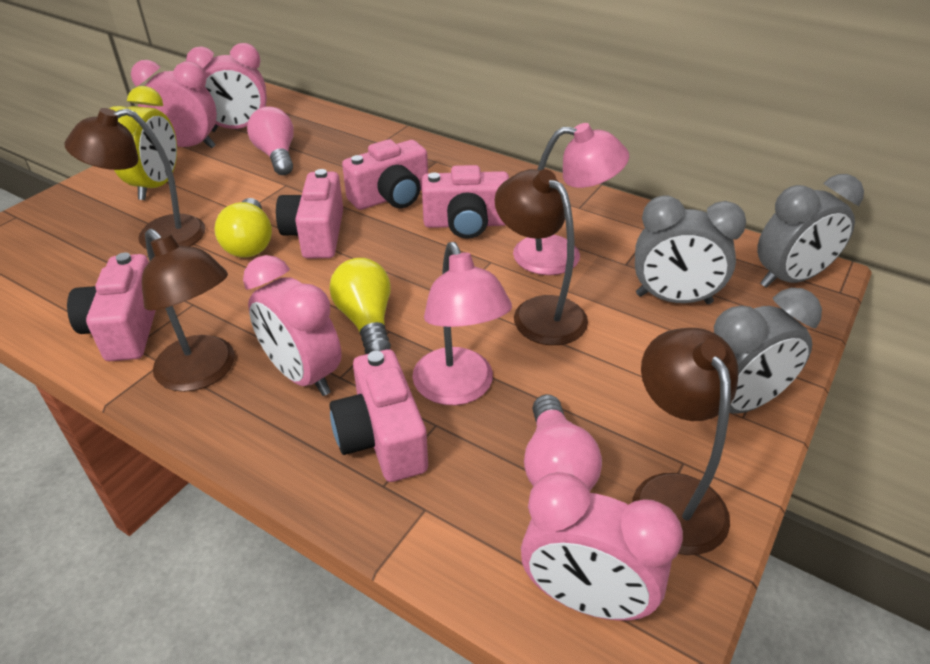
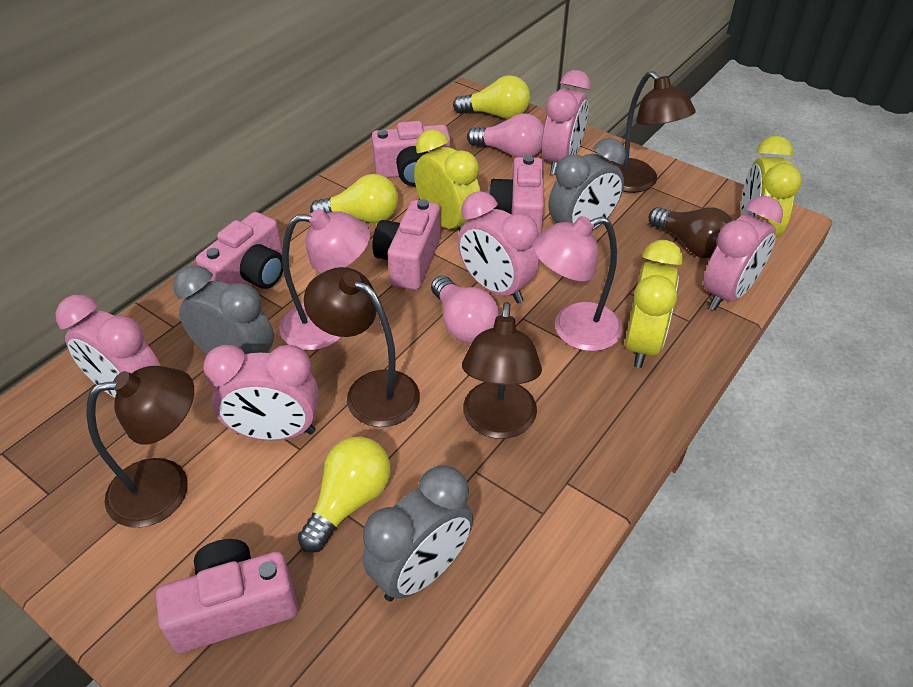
brown light bulb: none = 0 -> [649,207,733,259] = 1
pink clock: [131,60,217,149] [186,43,267,132] [243,255,342,396] [521,472,683,621] = 4 -> [56,295,161,397] [203,345,319,441] [458,191,539,303] [542,70,591,175] [703,196,783,310] = 5
yellow clock: [109,86,177,200] = 1 -> [414,129,481,232] [625,240,683,368] [741,136,802,238] = 3
yellow light bulb: [214,198,272,258] [330,258,391,354] = 2 -> [298,437,391,553] [310,174,399,223] [453,75,530,119] = 3

